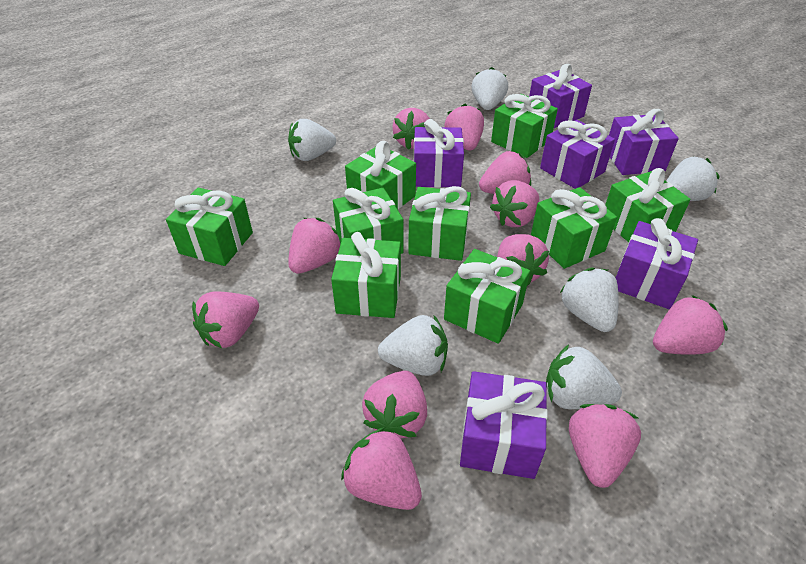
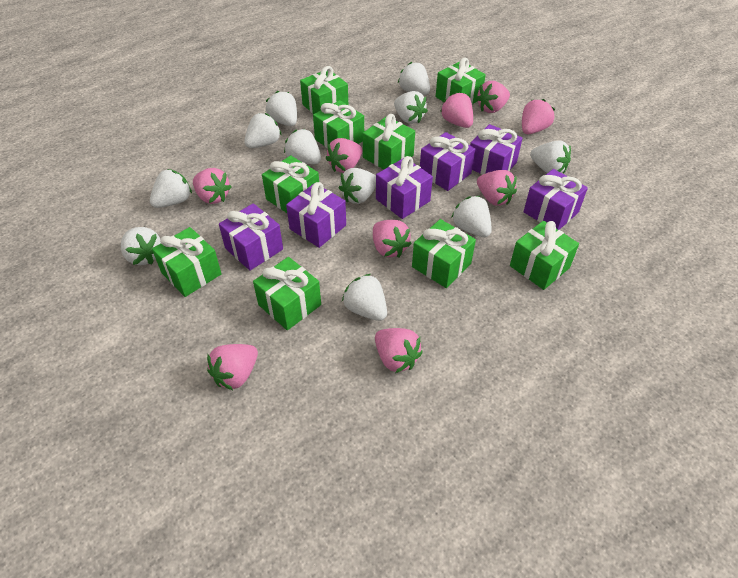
pink strawberry: [192,291,259,348] [288,218,341,274] [341,427,422,510] [362,371,427,438] [393,108,430,150] [444,104,484,150] [479,151,531,194] [490,180,539,227] [497,234,549,286] [569,404,641,488] [653,295,728,355] = 11 -> [193,168,231,204] [207,344,258,390] [326,138,362,173] [373,220,412,258] [375,328,423,373] [440,92,473,128] [476,81,510,113] [477,170,517,206] [522,99,555,134] = 9
white strawberry: [288,119,336,161] [378,315,448,376] [471,67,508,110] [546,345,622,409] [560,268,619,332] [666,157,719,201] = 6 -> [121,227,161,265] [150,169,192,208] [244,113,281,148] [266,91,297,126] [284,129,321,164] [339,168,376,204] [342,274,387,321] [394,91,428,124] [398,62,430,95] [451,196,492,237] [530,141,571,173] = 11

